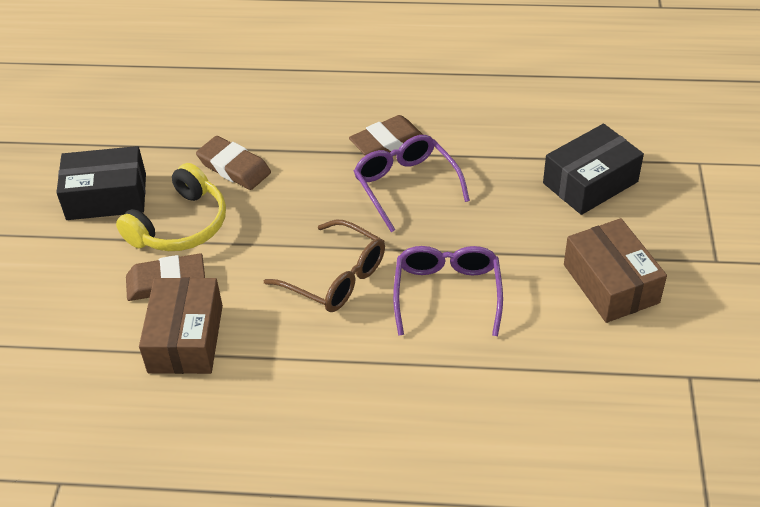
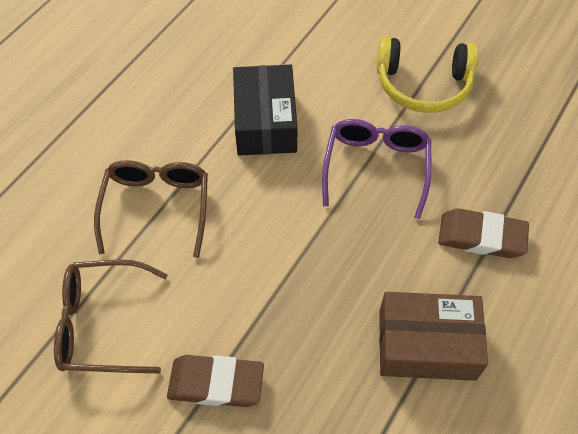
black box: [56,146,146,220] [543,124,644,215] = 2 -> [233,65,298,156] = 1
brown box: [139,278,223,374] [564,218,667,323] = 2 -> [379,292,488,381] = 1
brown eraser: [126,254,205,301] [196,136,271,190] [349,115,423,156] = 3 -> [167,355,264,407] [438,208,529,258] = 2
brown glasses: [264,219,385,312] = 1 -> [54,259,168,373] [94,160,208,258] = 2
purple glasses: [354,135,470,232] [393,246,503,336] = 2 -> [322,119,431,219] = 1

